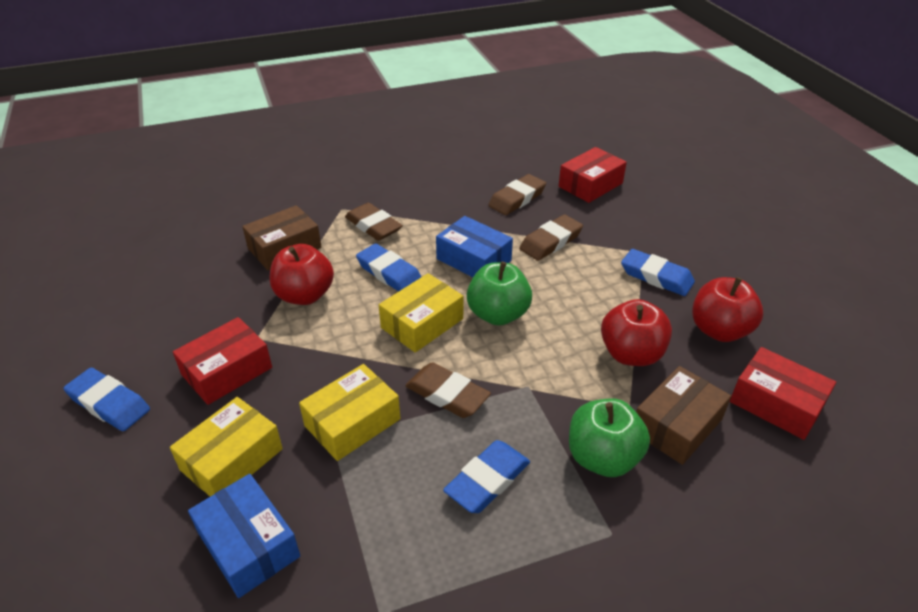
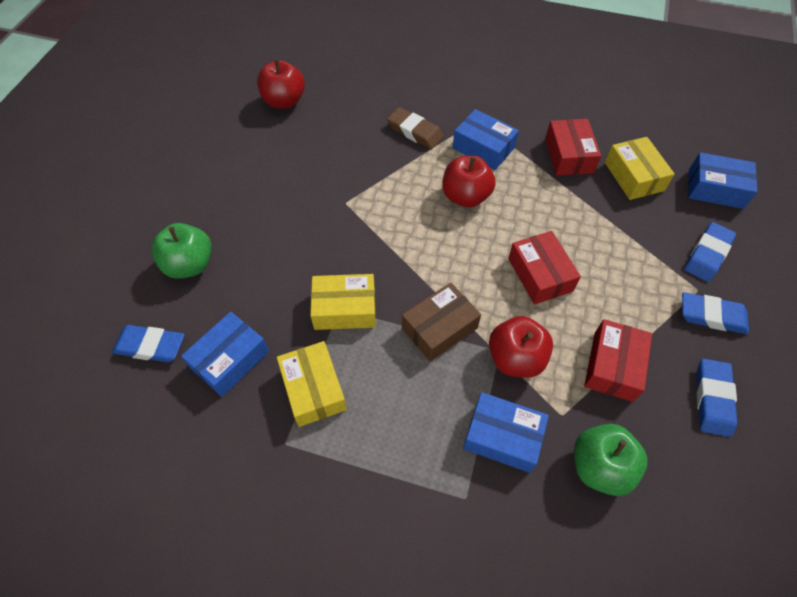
blue box: [188,474,300,598] [436,216,513,277] = 2 -> [181,312,269,397] [453,109,519,170] [463,392,549,473] [688,152,757,209] = 4
brown box: [242,205,322,270] [636,366,731,465] = 2 -> [402,283,481,362] = 1
brown eraser: [345,203,403,241] [405,362,491,418] [488,174,546,215] [520,215,583,261] = 4 -> [387,107,444,149] = 1

